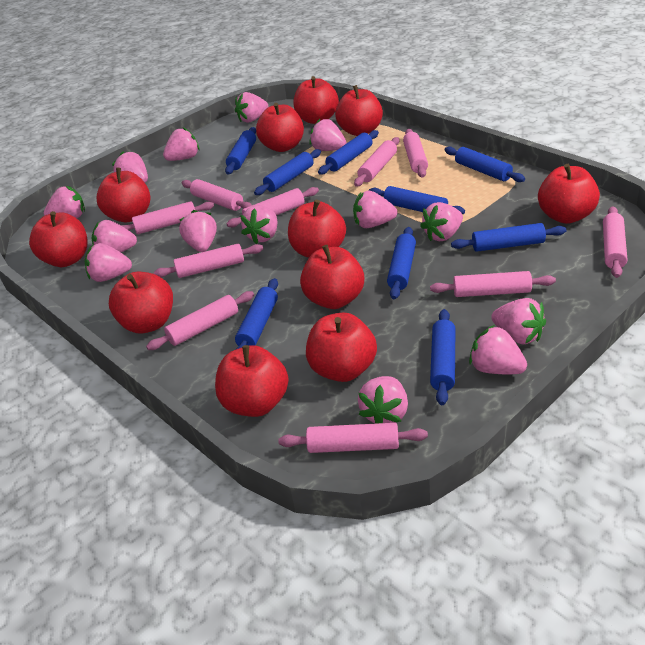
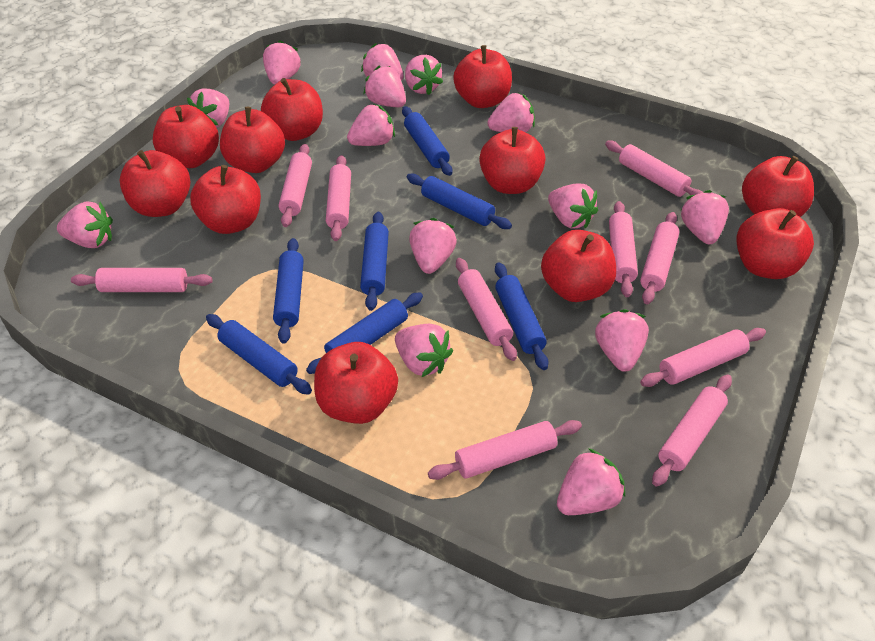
blue rolling pin: [225,127,256,174] [235,278,278,350] [254,149,321,195] [318,130,379,174] [369,186,465,214] [387,227,416,299] [430,309,455,405] [445,147,525,182] [451,223,566,252] = 9 -> [206,314,312,395] [273,238,304,344] [306,292,423,374] [360,212,389,311] [402,106,453,176] [407,174,512,229] [495,263,549,370] = 7

